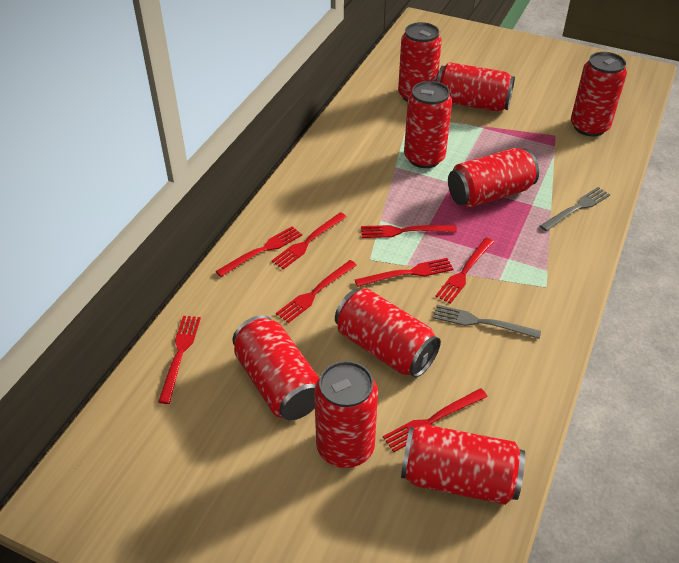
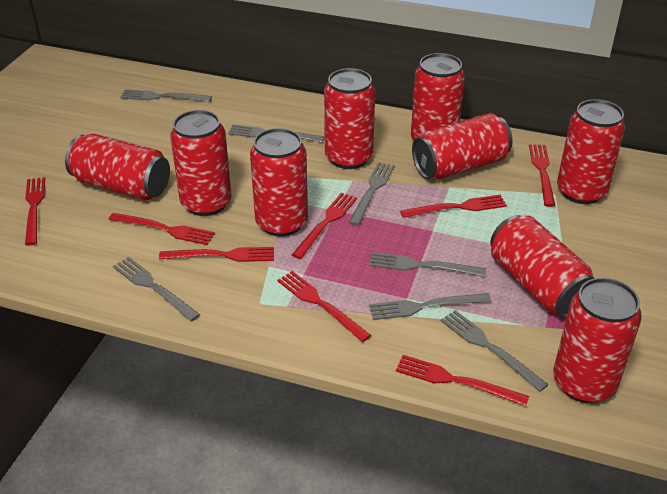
grey fork: [433,305,541,339] [540,187,610,231] = 2 -> [113,257,200,322] [120,89,212,102] [228,124,324,143] [349,162,395,226] [369,252,486,277] [369,293,491,320] [441,310,549,392] = 7

